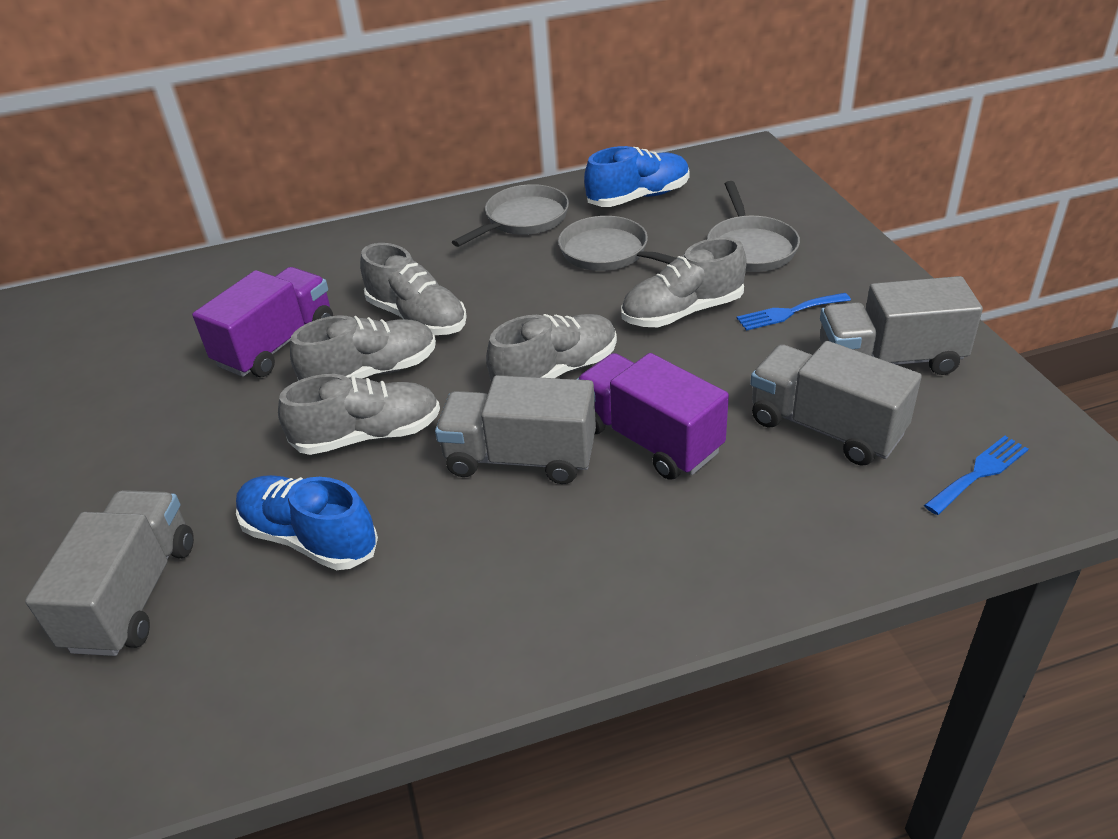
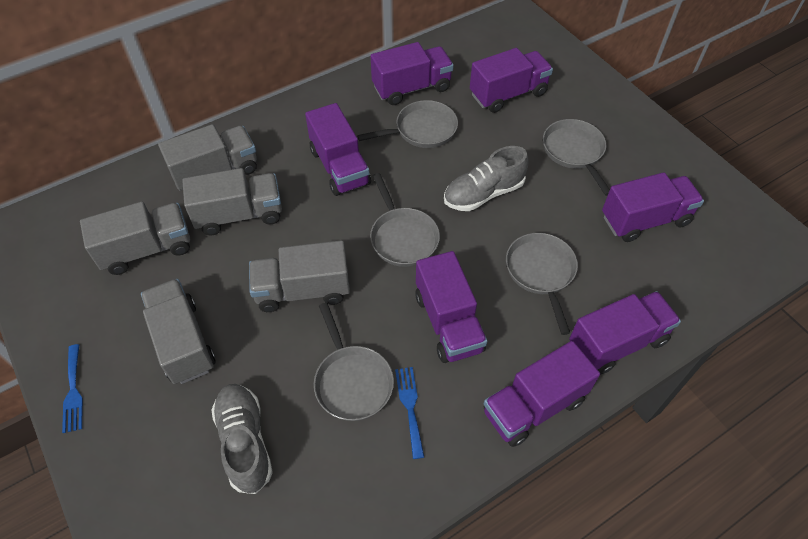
blue shoe: [236,475,378,570] [584,146,690,207] = 2 -> none = 0
grey pan: [452,184,569,247] [558,216,676,271] [707,181,800,272] = 3 -> [314,302,394,421] [357,100,458,148] [370,173,440,267] [506,233,578,335] [543,119,610,196] = 5
grey shoe: [278,374,440,455] [290,315,436,381] [360,243,467,335] [486,314,617,382] [621,237,747,327] = 5 -> [211,384,273,494] [444,146,529,211] = 2
grey truck: [25,490,194,656] [435,375,596,484] [750,341,922,466] [820,276,983,375] = 4 -> [80,201,190,275] [141,279,216,384] [158,124,257,191] [182,168,282,235] [249,240,350,312] = 5
purple truck: [192,267,333,377] [577,353,729,480] = 2 -> [305,103,371,196] [371,42,454,105] [415,251,487,363] [470,48,553,113] [483,341,600,447] [569,291,681,374] [602,172,704,242] = 7

